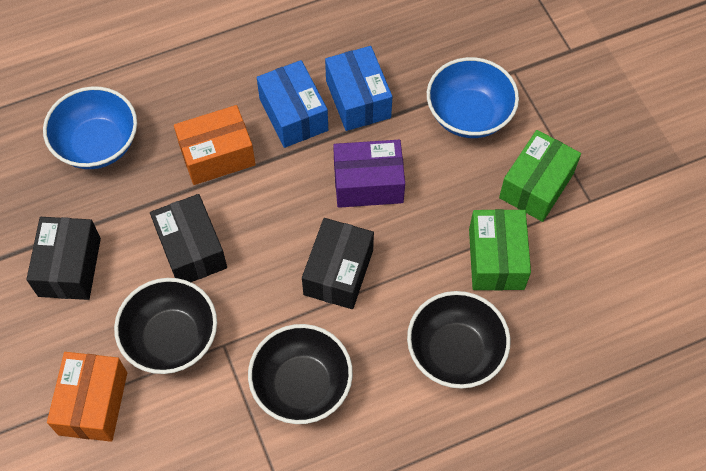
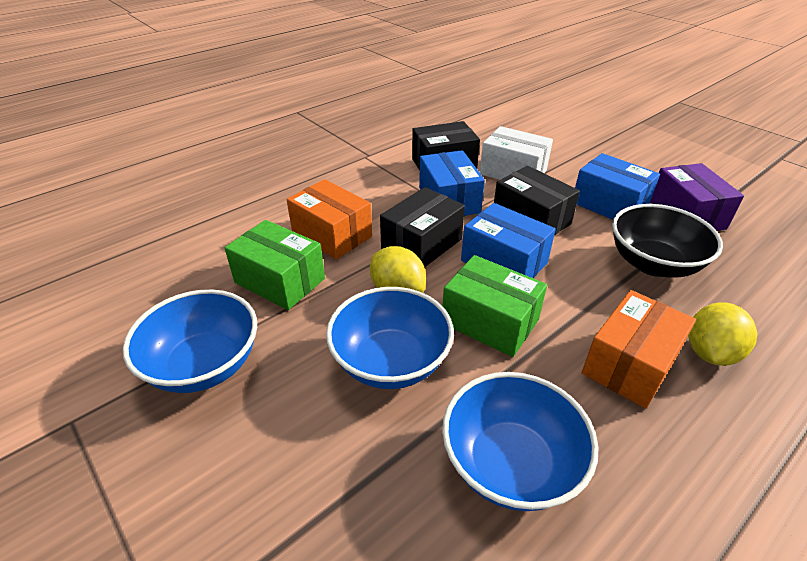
black bowl: [114,278,217,374] [248,324,353,424] [407,291,510,389] = 3 -> [612,204,723,278] = 1
blue bowl: [43,86,137,169] [427,57,519,138] = 2 -> [123,289,257,393] [326,287,454,389] [442,372,598,511] = 3
blue box: [257,60,328,148] [325,46,392,131] = 2 -> [419,150,485,216] [461,203,556,278] [575,153,660,220] = 3
white box: none = 0 -> [480,126,553,180] = 1
yellow lemon: none = 0 -> [370,246,426,293] [688,302,757,366] = 2

